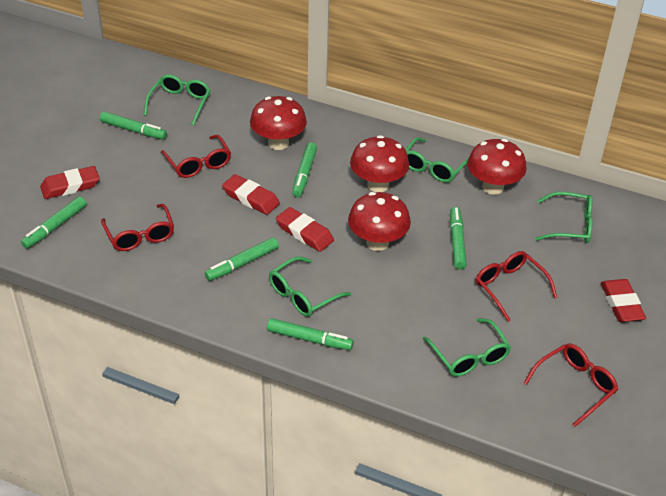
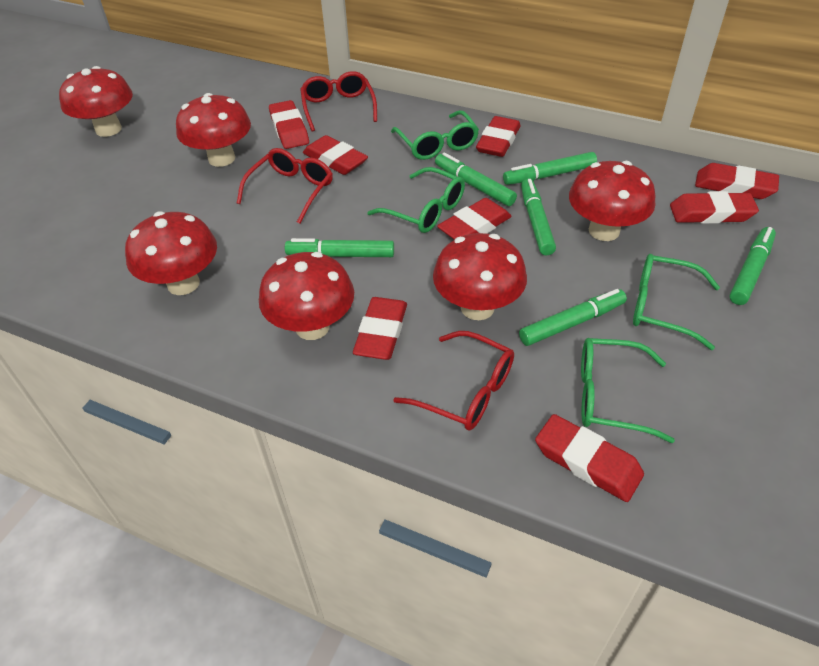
green glasses: [144,74,210,126] [269,257,351,317] [406,137,469,183] [423,318,511,377] [535,192,593,243] = 5 -> [367,167,465,233] [391,110,479,160] [581,338,675,443] [633,254,720,350] = 4
red eraser: [40,166,99,199] [222,174,280,215] [276,207,334,252] [601,279,646,322] = 4 -> [269,100,309,149] [303,135,368,175] [353,297,407,360] [437,198,512,240] [476,116,521,157] [535,414,644,502] [670,191,759,224] [695,163,779,199] = 8
red glasses: [101,204,174,251] [161,135,231,178] [476,251,557,322] [524,343,618,427] = 4 -> [237,148,333,224] [300,71,377,132] [393,331,514,431] = 3
red mushroom: [250,96,307,150] [348,192,411,251] [350,135,409,192] [467,139,527,195] = 4 -> [59,66,133,137] [125,211,217,295] [176,93,251,167] [259,252,354,340] [433,233,527,320] [569,161,655,241] = 6

